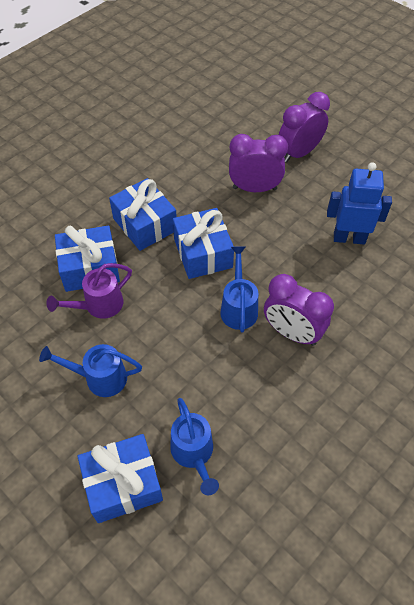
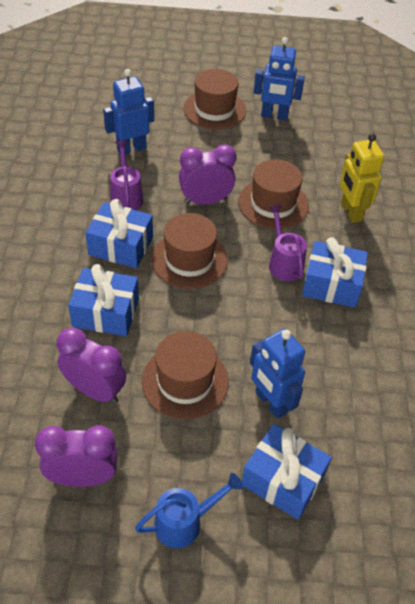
blue robot: [327,162,392,245] = 1 -> [103,69,154,154] [250,329,305,419] [253,37,305,120] = 3
blue watering can: [39,344,142,397] [170,398,219,495] [220,246,258,332] = 3 -> [135,473,243,548] = 1
brown hat: none = 0 -> [142,331,229,419] [151,213,228,289] [183,69,246,130] [238,159,309,229] = 4
purple watering can: [46,263,132,319] = 1 -> [110,141,143,210] [268,205,307,281] = 2
yellow robot: none = 0 -> [340,133,384,223] = 1

